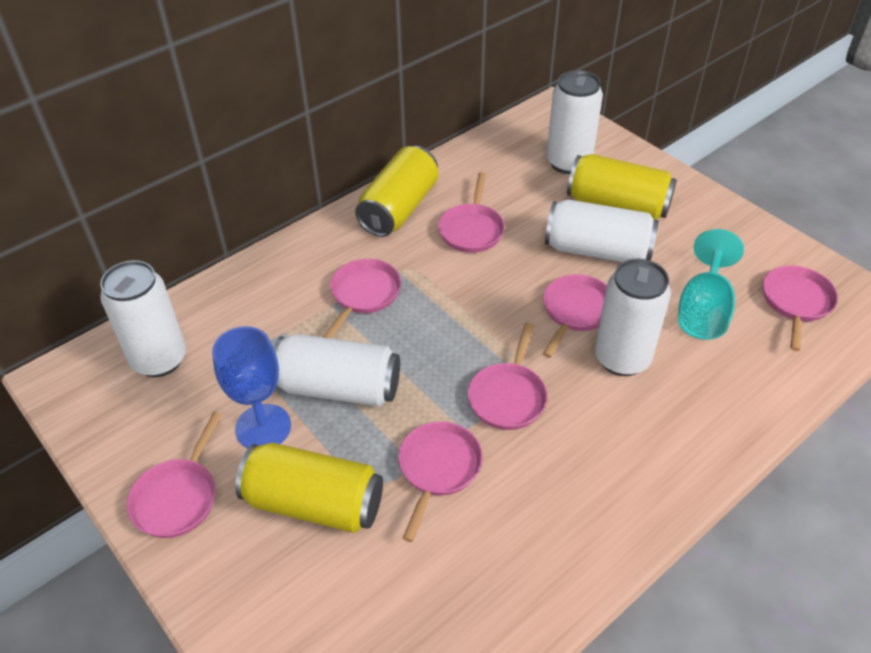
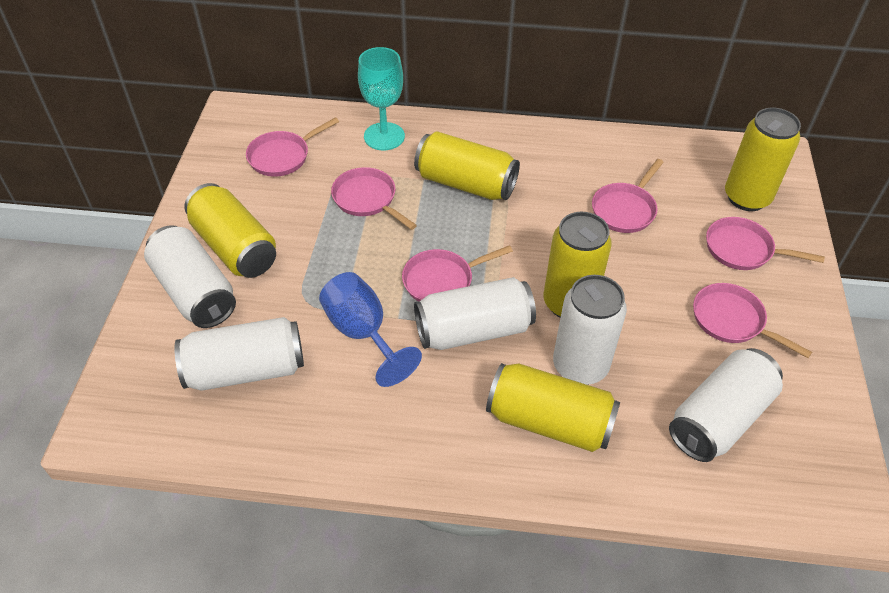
pink pan: [127,412,222,538] [323,259,401,338] [398,421,483,542] [438,172,505,253] [468,322,548,430] [543,274,607,358] [763,265,838,351] = 7 -> [246,117,339,177] [331,167,417,230] [402,245,513,302] [592,159,664,233] [693,283,812,358] [706,217,825,270] = 6
yellow can: [235,443,383,533] [355,146,438,237] [567,154,677,220] = 3 -> [184,183,276,278] [414,131,520,200] [486,363,620,452] [544,212,612,318] [725,108,801,211] = 5

